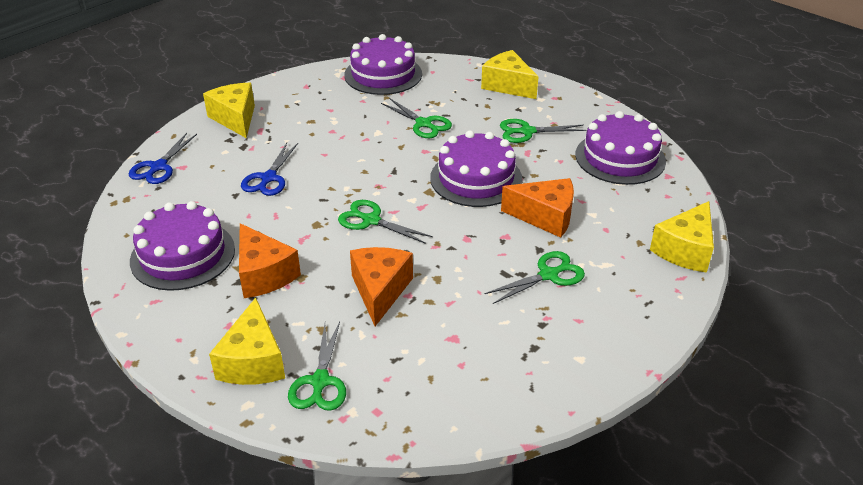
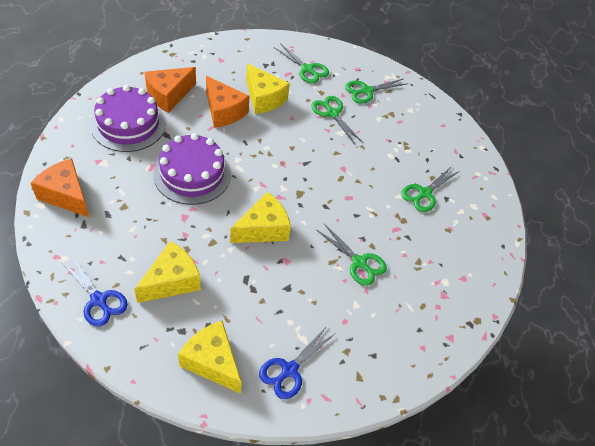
purple cake: [130,201,235,291] [344,34,422,95] [430,130,523,207] [575,111,666,185] = 4 -> [90,85,166,152] [153,133,231,205] = 2

